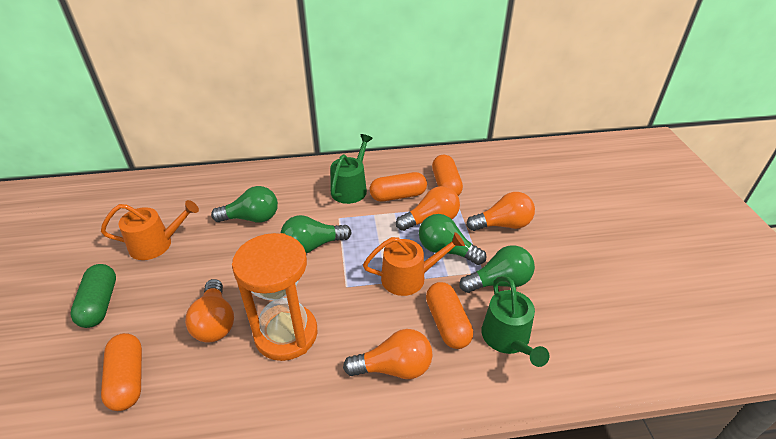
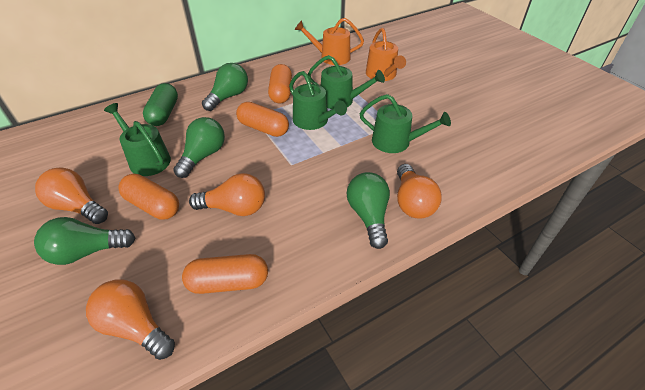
green watering can: [330,134,373,204] [481,276,549,367] = 2 -> [104,103,171,176] [289,71,347,130] [307,55,385,109] [360,94,451,153] = 4
orange hourglass: [232,233,317,361] = 1 -> none = 0

